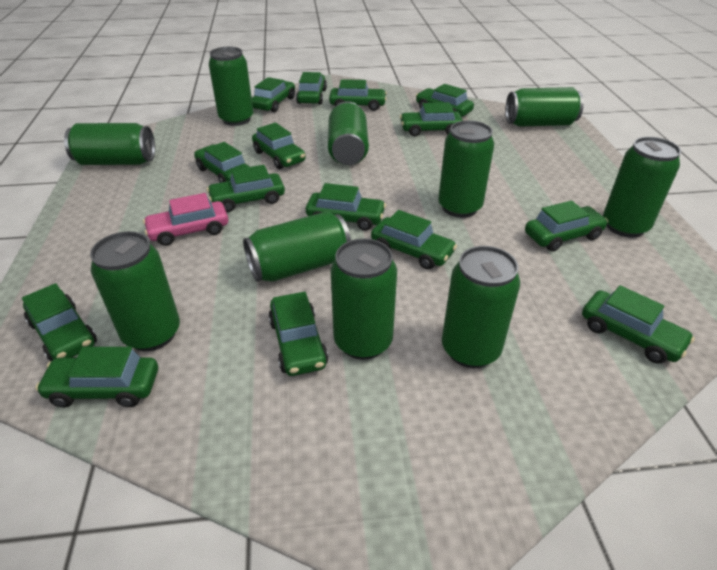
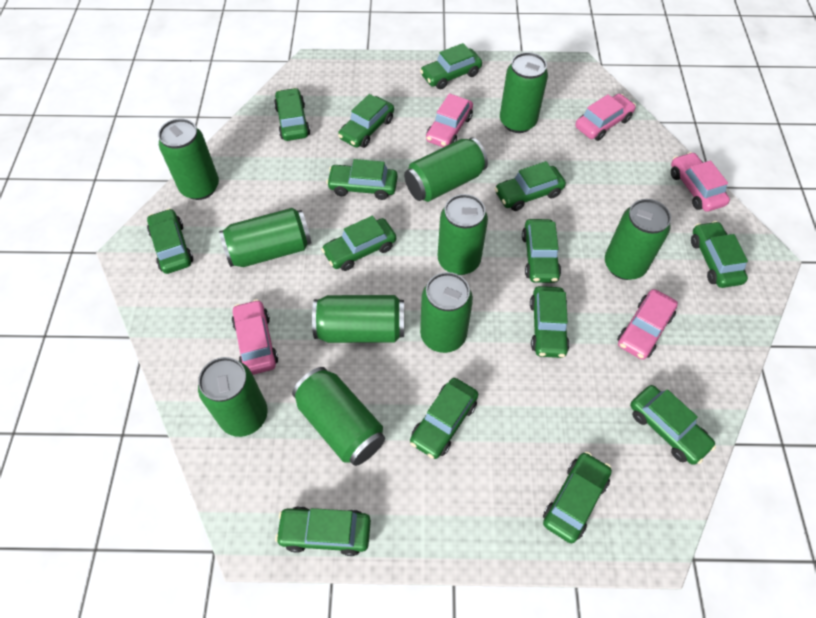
green car: [22,283,97,361] [35,347,158,408] [194,142,250,183] [207,165,285,212] [252,77,295,112] [252,123,306,169] [268,292,328,376] [296,72,327,105] [306,183,386,231] [329,79,387,111] [371,210,457,270] [400,102,463,136] [416,84,474,117] [525,200,608,251] [582,285,695,364] = 15 -> [147,208,193,274] [274,88,310,141] [275,506,371,556] [321,216,396,271] [326,159,398,200] [338,94,394,148] [410,378,479,459] [420,43,482,89] [495,161,566,211] [522,219,561,283] [530,286,570,358] [543,452,612,543] [630,385,716,465] [691,221,748,288] = 14
pink car: [143,193,228,246] = 1 -> [232,299,278,375] [426,93,473,147] [575,94,636,141] [617,289,678,360] [671,152,730,212] = 5

